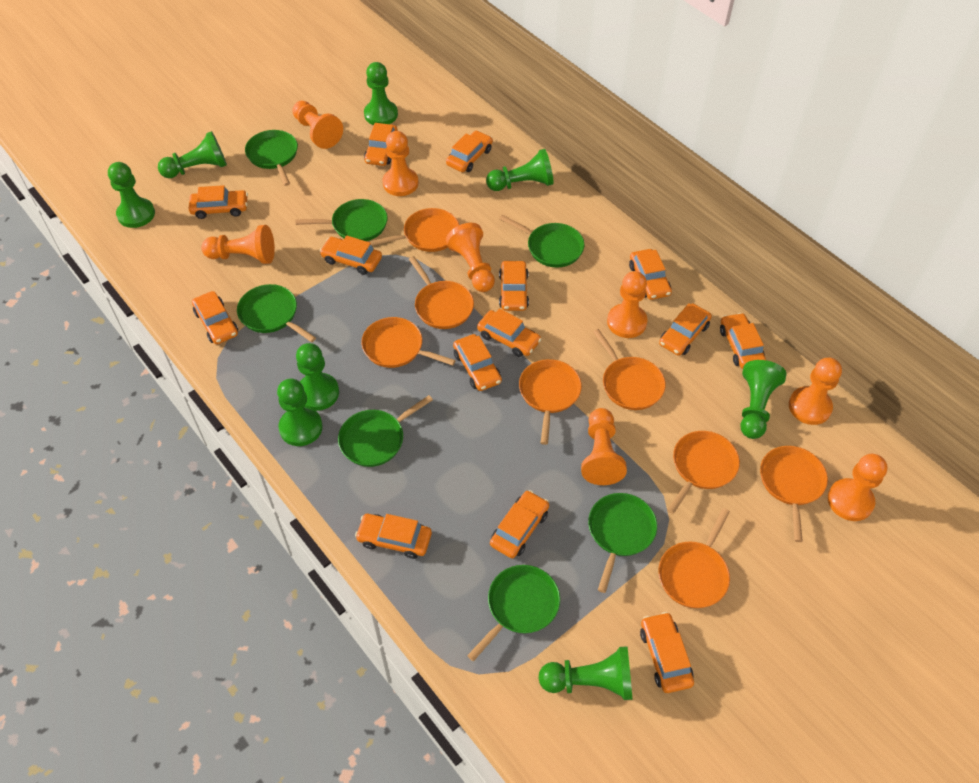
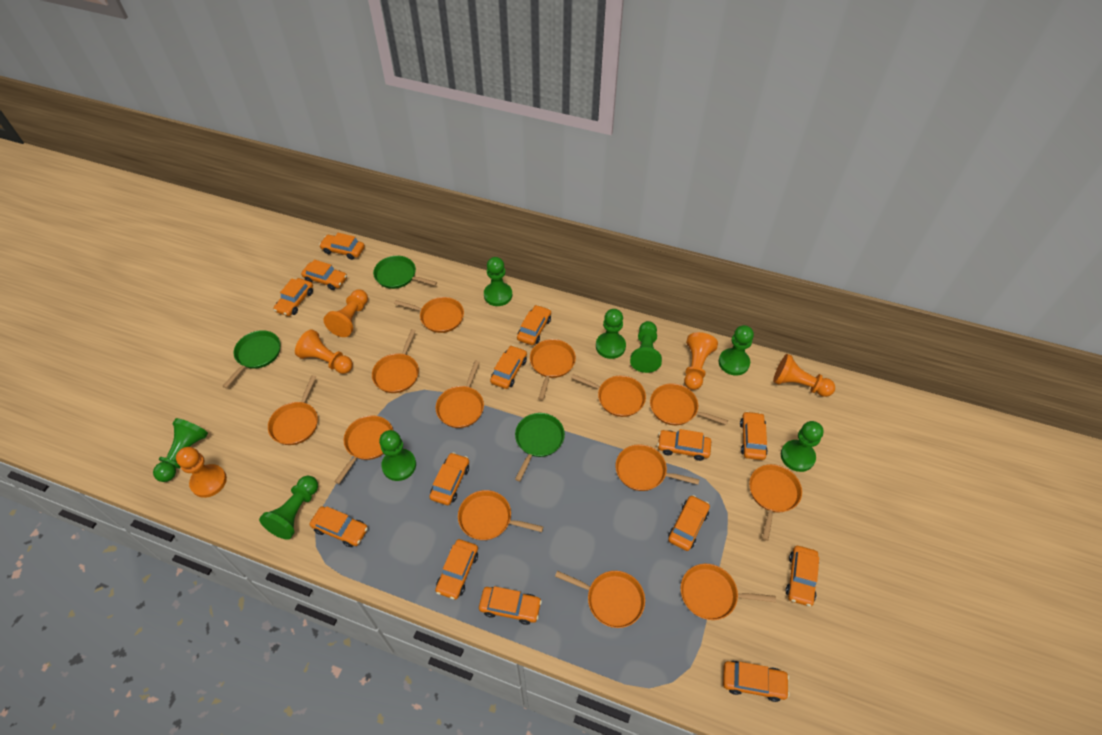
green pan: [237,284,316,342] [245,130,298,186] [296,199,388,241] [338,395,433,467] [467,565,560,661] [500,215,584,268] [588,493,657,593] = 7 -> [223,330,280,388] [373,256,437,289] [515,413,565,481] = 3
orange pan: [361,317,456,368] [370,208,459,252] [409,256,474,329] [519,359,582,445] [593,329,666,410] [658,508,730,608] [667,431,740,514] [760,446,828,542] = 8 -> [268,375,318,445] [334,415,394,484] [372,329,419,393] [394,297,464,333] [436,361,484,428] [458,490,543,540] [530,339,576,400] [555,571,645,628] [571,374,646,417] [616,444,700,491] [650,383,728,425] [681,564,776,620] [749,464,802,541] = 13
orange pawn: [201,225,275,264] [292,101,343,149] [382,131,419,196] [446,223,495,292] [581,408,627,485] [607,271,648,338] [789,358,842,425] [828,454,888,521] = 8 -> [176,447,227,498] [295,329,353,374] [324,289,368,337] [684,332,718,390] [773,354,835,397] = 5

